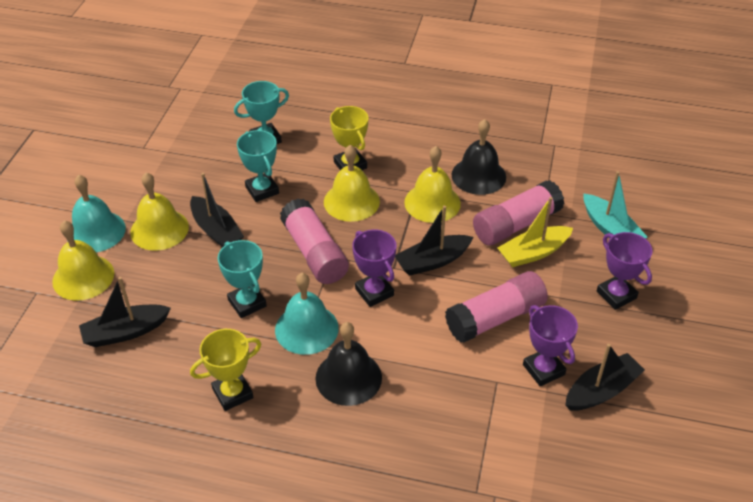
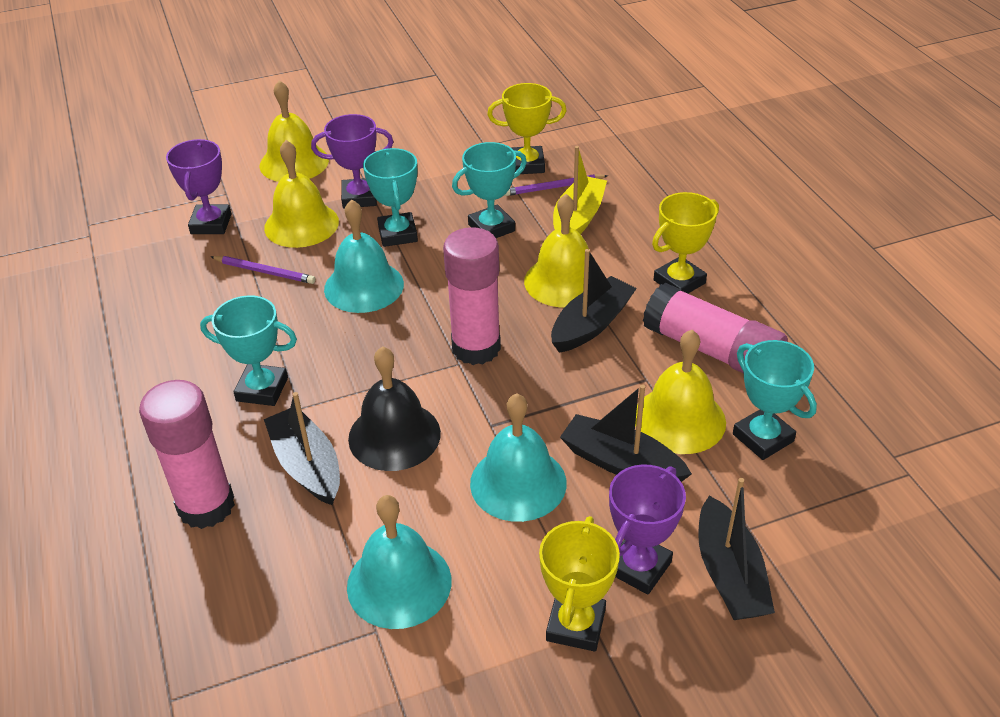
black bell: [315,322,382,406] [451,119,506,195] = 2 -> [348,346,441,471] = 1
purple pencil: none = 0 -> [211,256,316,284] [504,174,608,196] = 2
turquoise bell: [67,175,126,252] [275,273,339,355] = 2 -> [324,199,404,313] [347,495,451,629] [470,393,567,522] = 3
turquoise boat: [584,171,647,239] = 1 -> none = 0
turquoise trophy: [218,240,267,318] [234,81,289,144] [237,130,279,202] = 3 -> [200,295,297,406] [363,148,418,247] [452,142,527,238] [733,340,817,460] = 4
yellow trophy: [190,329,261,411] [330,106,369,170] = 2 -> [487,83,567,174] [539,516,620,652] [652,192,719,294] = 3

